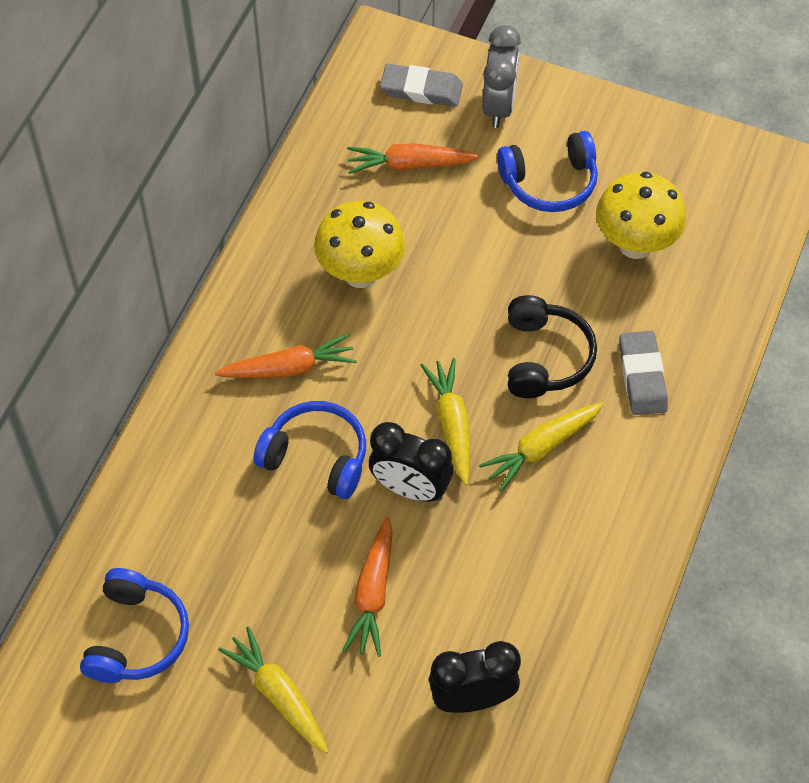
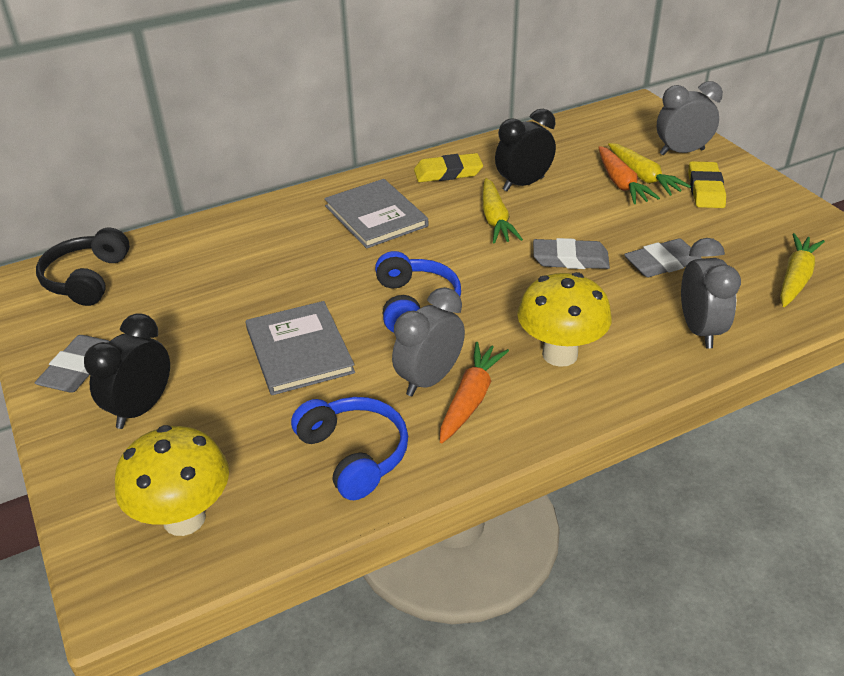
blue headphones: [80,568,189,683] [253,401,366,499] [497,131,598,212] = 3 -> [291,397,408,500] [375,251,461,332] = 2
grey book: none = 0 -> [246,301,355,395] [324,179,428,249] = 2
grey clock: [482,25,521,128] = 1 -> [392,287,465,396] [657,81,723,155] [681,238,741,348] = 3
grey eraser: [380,64,463,107] [619,331,668,415] = 2 -> [35,335,109,393] [533,238,610,269] [624,238,702,277] = 3
orange carrot: [215,333,357,378] [342,517,393,657] [347,143,479,174] = 3 -> [440,342,509,443] [598,146,660,204] = 2
yellow eraser: none = 0 -> [414,153,483,182] [688,161,726,208] = 2

